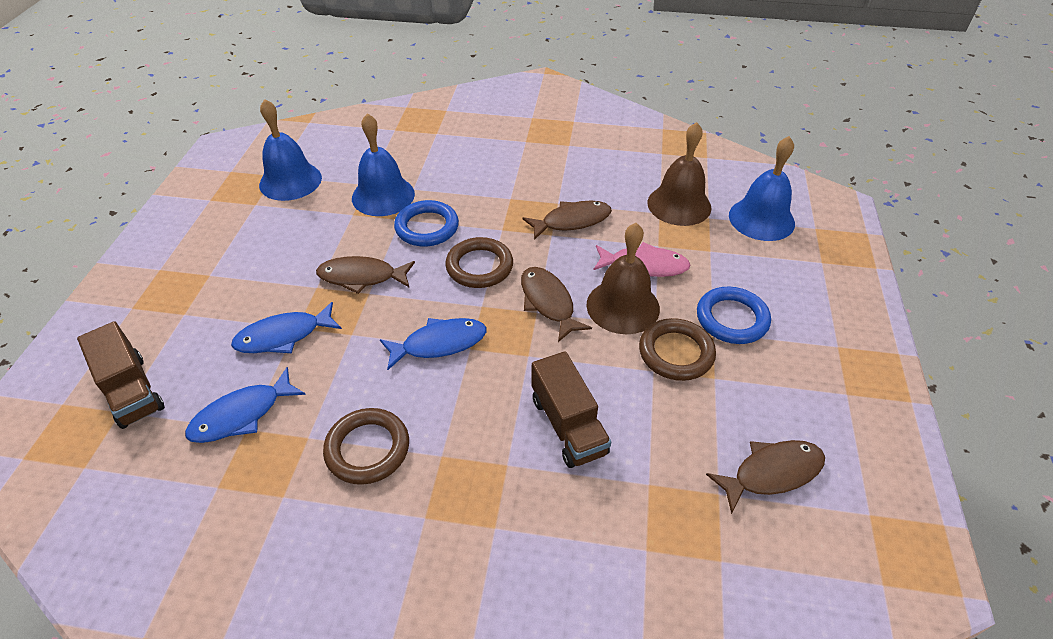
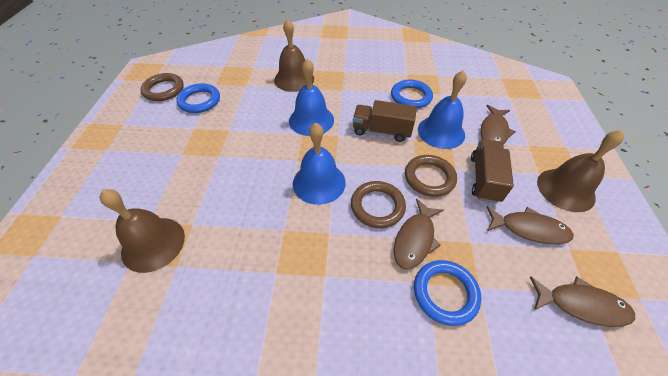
blue fish: [185,367,306,443] [231,302,342,353] [380,318,486,370] = 3 -> none = 0
blue ring: [394,200,459,247] [697,287,771,344] = 2 -> [176,83,220,113] [391,80,433,109] [414,260,481,326] = 3
brown bell: [586,223,660,334] [647,122,711,226] = 2 -> [100,189,185,273] [274,19,314,92] [537,130,624,212] = 3
pink fish: [593,242,691,277] = 1 -> none = 0

